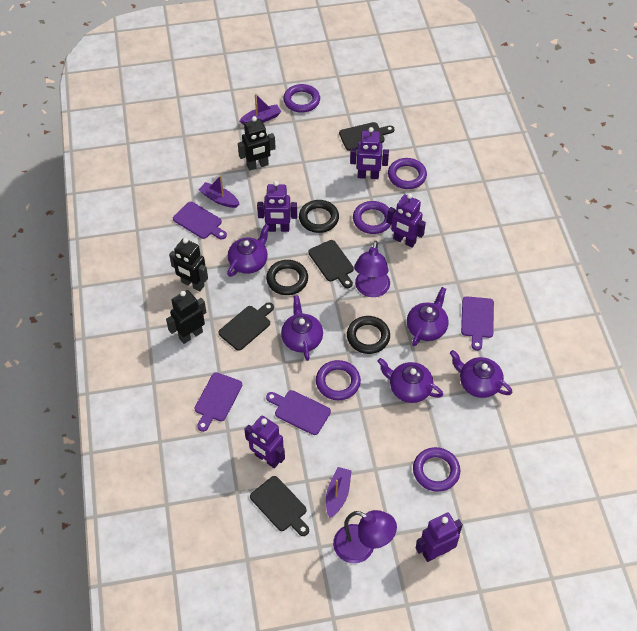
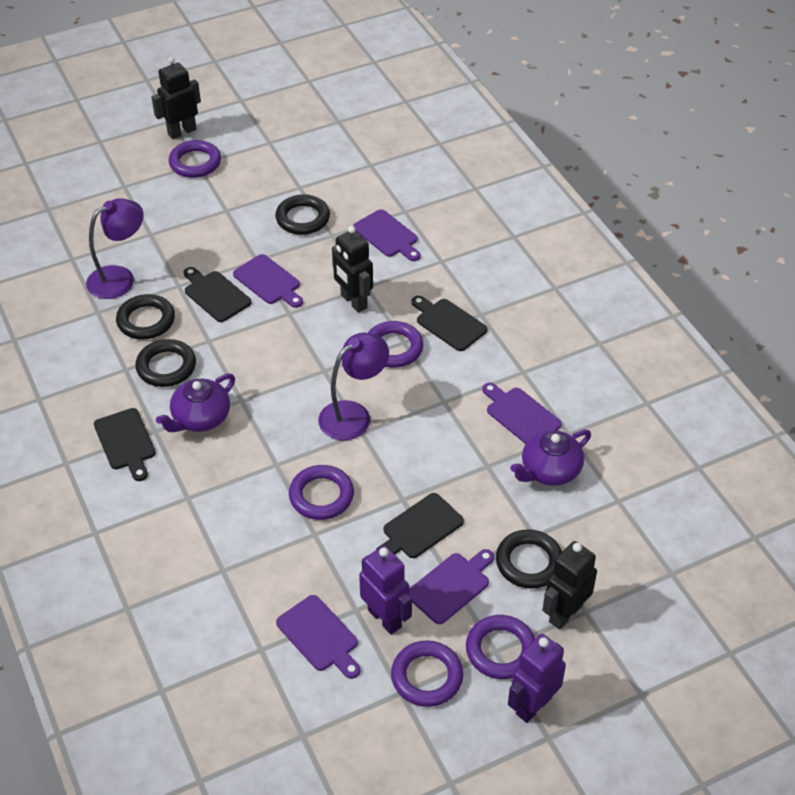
black ring: [266,260,308,295] [299,200,339,233] [347,316,390,354] = 3 -> [116,294,175,339] [135,339,196,387] [275,194,330,235] [496,529,562,589] = 4
purple boat: [199,175,240,208] [239,94,281,125] [326,467,352,518] = 3 -> none = 0
purple cutting board: [173,202,227,239] [195,372,242,432] [266,390,331,435] [461,296,494,351] = 4 -> [233,254,303,308] [276,595,360,679] [353,209,421,261] [409,549,494,624] [482,383,562,444] = 5
purple robot: [244,415,285,468] [257,181,297,232] [350,127,389,179] [387,193,426,248] [416,513,463,562] = 5 -> [359,546,412,634] [508,634,566,723] = 2
purple teapot: [227,224,269,277] [281,295,323,361] [377,358,443,403] [407,287,449,346] [450,350,513,398] = 5 -> [156,374,235,432] [510,429,591,486] = 2

